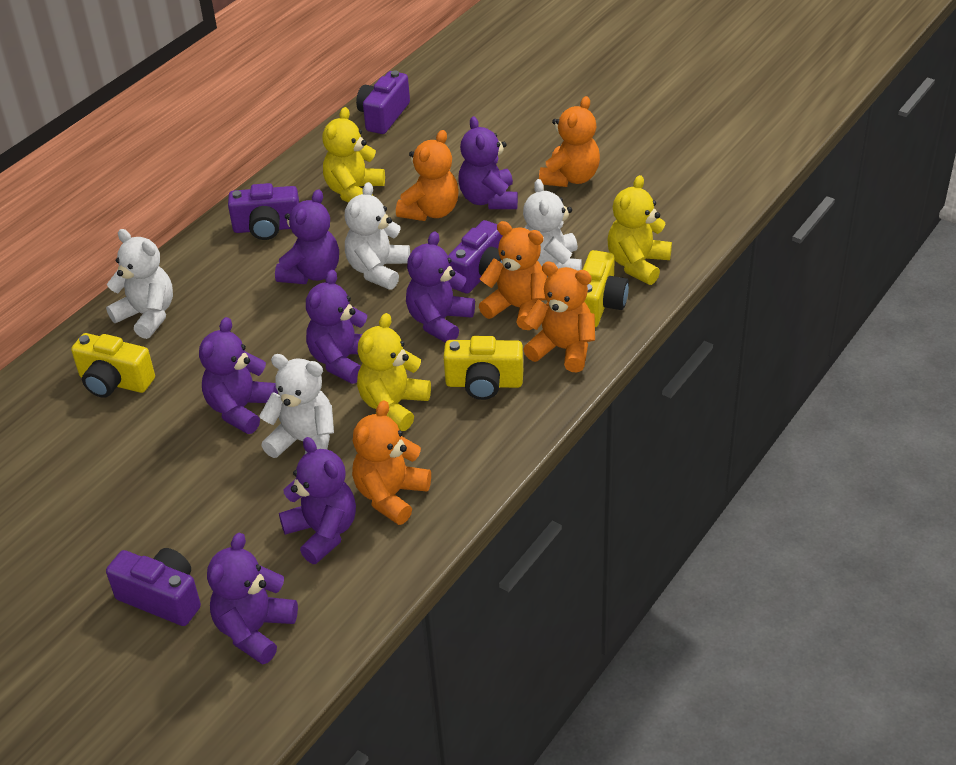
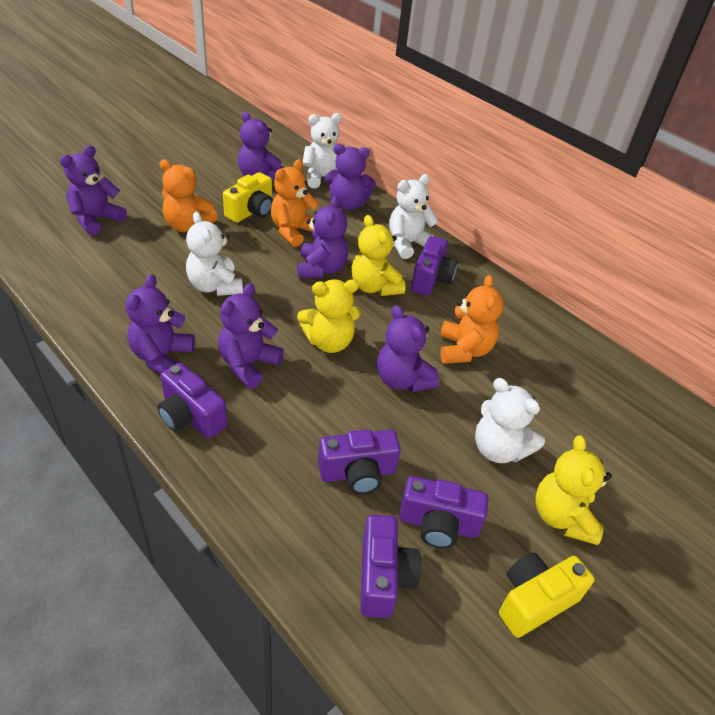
orange teddy bear: [352,400,431,525] [396,130,459,221] [479,221,547,330] [523,261,595,372] [539,96,600,187] = 5 -> [160,160,218,232] [271,159,319,247] [440,275,504,364] = 3
purple camera: [106,548,201,626] [228,183,299,240] [356,70,410,134] [448,220,503,294] = 4 -> [157,363,227,439] [318,429,401,494] [360,514,421,618] [399,476,488,549] [411,236,458,296] = 5
yellow camera: [71,333,155,398] [443,336,523,400] [583,250,629,327] = 3 -> [223,172,273,223] [499,553,595,638] = 2

